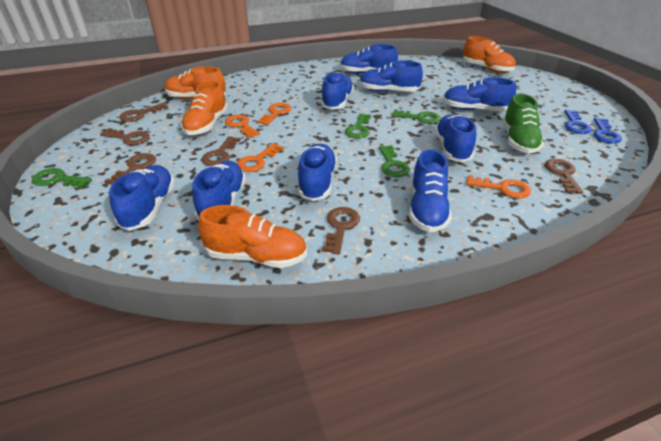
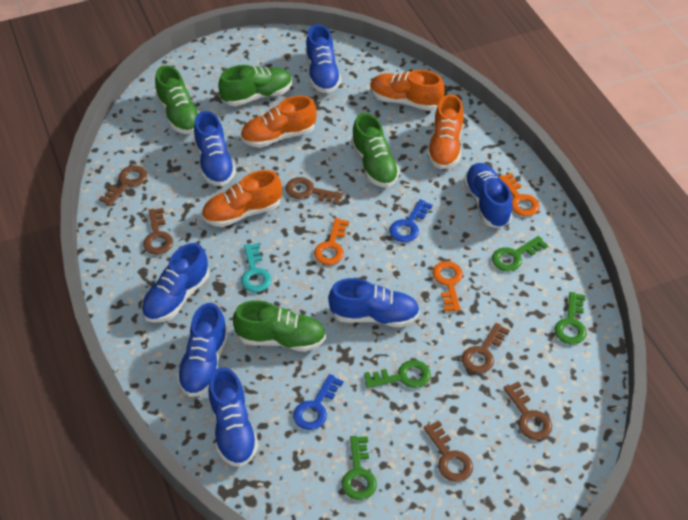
blue shoe: [109,165,175,231] [192,160,246,220] [298,144,337,201] [321,72,354,110] [340,44,398,74] [359,60,423,92] [409,149,452,232] [434,114,476,162] [443,77,516,112] = 9 -> [141,243,209,323] [176,303,228,397] [194,111,236,186] [208,367,258,467] [306,24,341,93] [328,278,420,327] [464,163,512,228] = 7
green shoe: [502,94,544,153] = 1 -> [155,65,200,134] [218,65,292,106] [233,300,326,352] [351,113,400,187] = 4
orange key: [225,115,260,138] [237,143,284,172] [257,103,292,125] [466,175,531,198] = 4 -> [314,218,349,265] [432,261,463,312] [499,173,540,216] = 3
turquoise key: none = 0 -> [241,243,271,292] = 1

